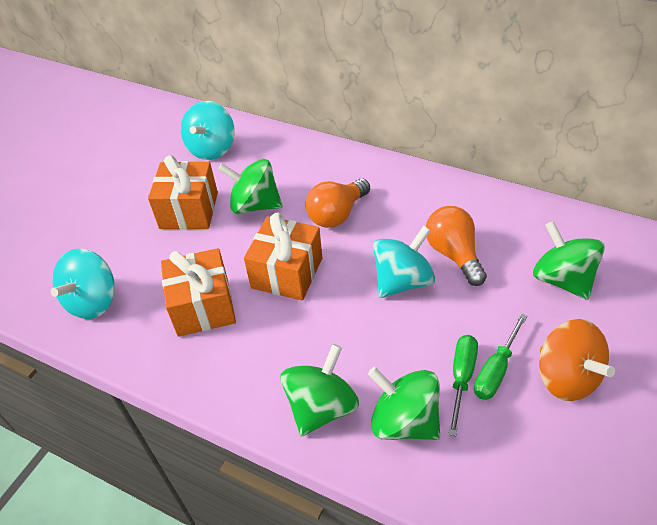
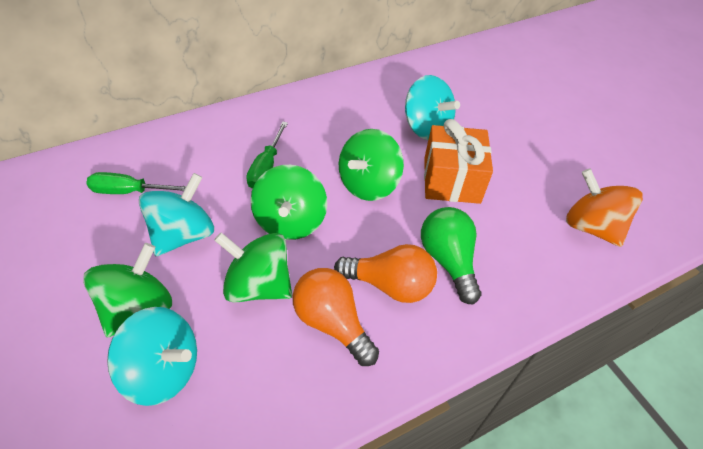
green light bulb: none = 0 -> [421,207,481,304] = 1
orange gift: [148,155,218,230] [161,248,236,337] [244,212,322,301] = 3 -> [424,119,493,204] = 1

